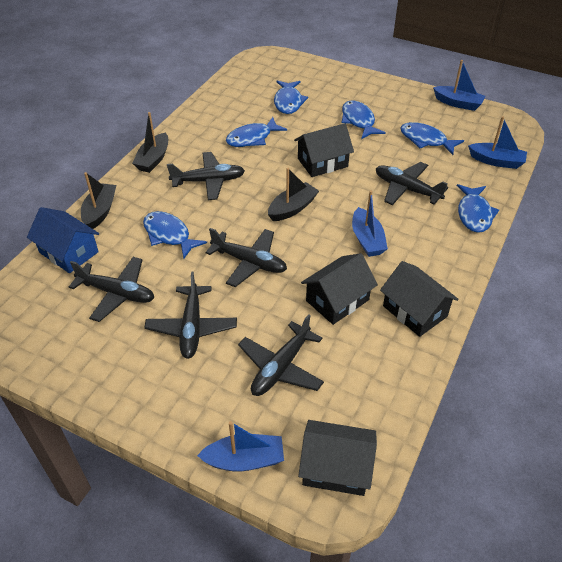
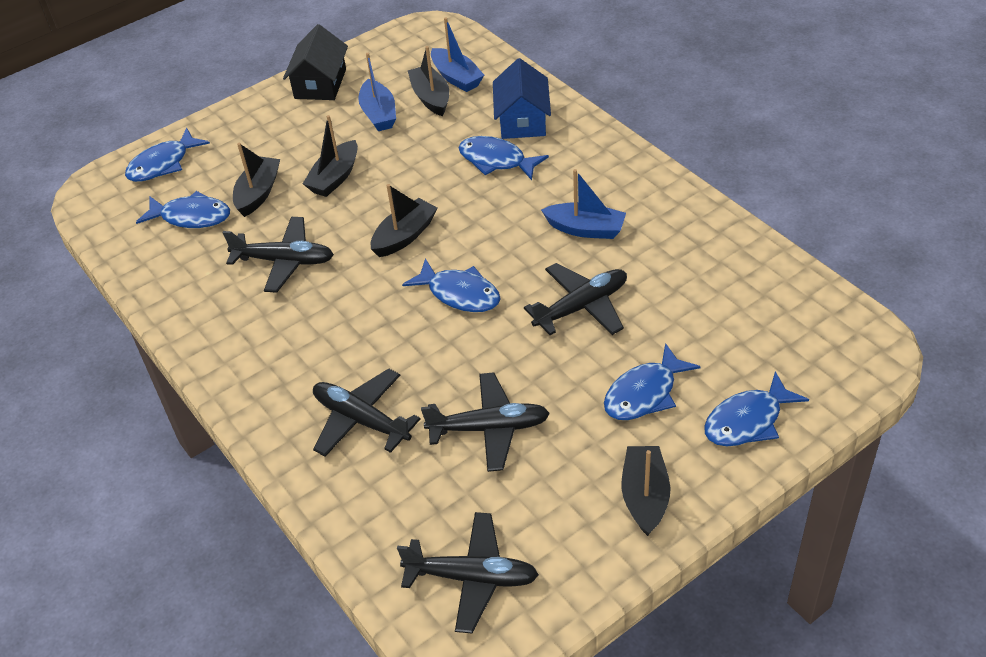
black boat: [81,172,116,229] [132,112,168,173] [268,168,319,221] = 3 -> [233,143,280,217] [303,115,358,197] [371,184,437,257] [408,46,449,116] [621,446,671,536] = 5
black house: [294,123,354,177] [298,420,377,496] [301,253,378,325] [380,261,459,337] = 4 -> [283,24,348,100] = 1
black plane: [69,257,154,322] [144,271,237,359] [167,152,245,200] [205,228,287,287] [238,314,324,396] [376,162,448,205] = 6 -> [223,217,334,293] [313,369,421,457] [397,512,539,633] [421,372,550,472] [524,263,627,335] = 5
blue boat: [197,421,284,471] [352,190,388,257] [433,60,485,111] [468,116,527,169] = 4 -> [358,53,396,131] [431,18,484,92] [541,169,626,239] = 3

